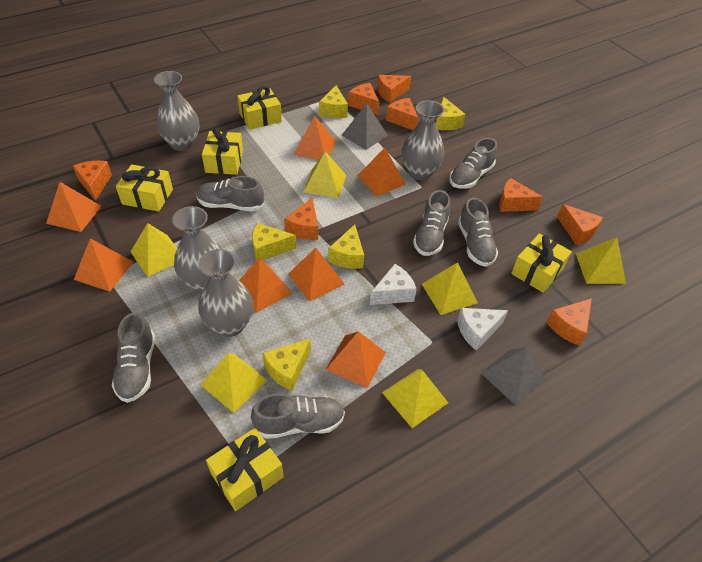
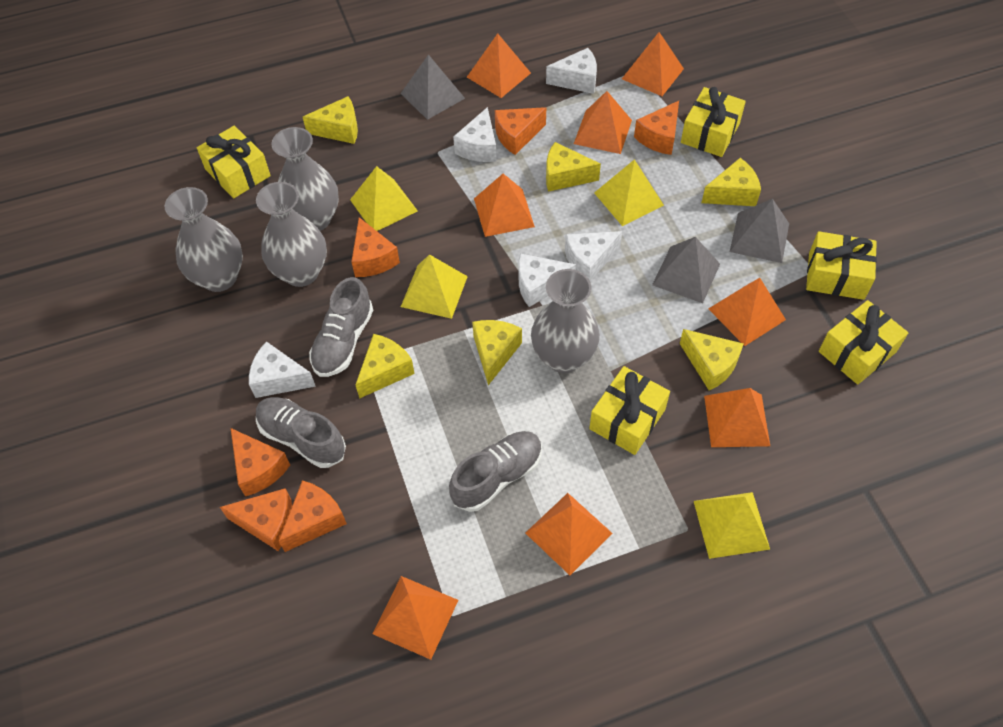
grey pyramid: [342,103,388,150] [481,348,546,405] = 2 -> [400,54,465,120] [652,237,720,303] [730,199,789,263] = 3
grey shoe: [112,313,155,403] [196,176,264,212] [251,393,345,439] [413,190,451,256] [449,138,497,189] [458,198,498,267] = 6 -> [256,397,346,468] [309,277,373,377] [449,431,542,512] = 3
orange cheese: [73,161,112,201] [284,198,318,240] [348,83,379,115] [377,75,411,103] [386,98,418,130] [499,178,543,212] [546,298,592,346] [557,204,603,245] = 8 -> [220,488,292,551] [231,428,290,496] [279,480,347,552] [351,217,400,277] [495,107,546,155] [634,101,679,155] = 6
orange pyramid: [46,182,102,232] [74,238,133,292] [239,258,292,313] [288,248,344,302] [293,116,336,160] [326,331,386,388] [357,148,406,196] = 7 -> [372,576,458,660] [467,33,531,98] [474,174,535,237] [526,493,613,575] [574,91,632,154] [622,32,684,96] [704,388,770,447] [709,278,786,346] = 8
white cheese: [370,264,416,305] [457,308,508,351] = 2 -> [249,341,316,398] [453,107,496,162] [518,254,576,307] [546,48,597,94] [565,231,622,281] = 5
yellow cheese: [252,223,296,261] [262,338,311,391] [319,85,348,118] [328,224,364,269] [436,97,466,130] = 5 -> [303,96,358,144] [356,334,415,399] [472,320,522,385] [546,142,601,192] [680,329,744,390] [701,158,761,206] = 6
yellow pyramid: [130,223,177,277] [201,353,267,413] [303,151,346,199] [382,369,448,428] [422,262,478,315] [576,237,626,284] = 6 -> [350,166,418,231] [401,254,468,319] [594,159,664,226] [694,492,770,559] = 4

